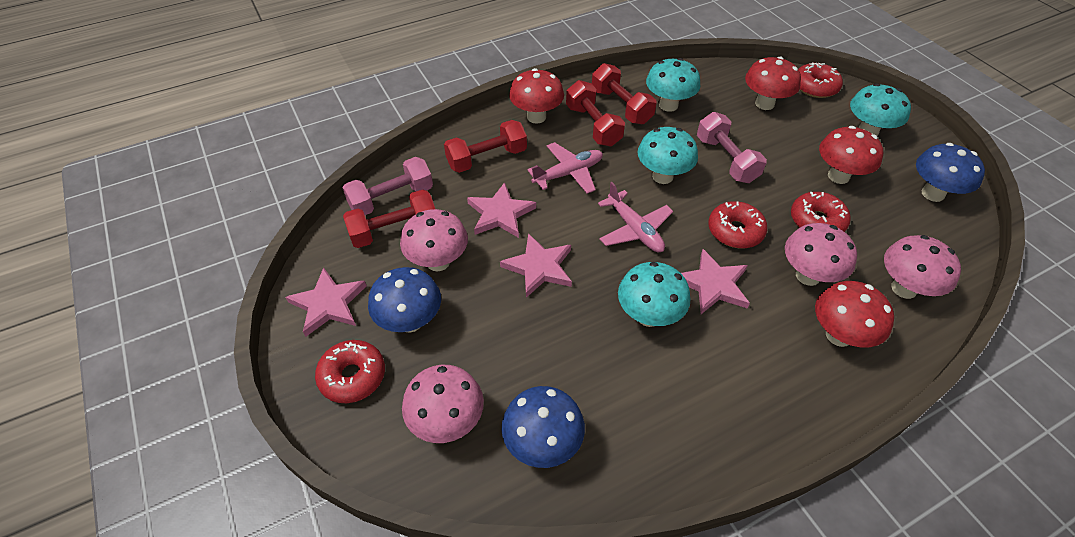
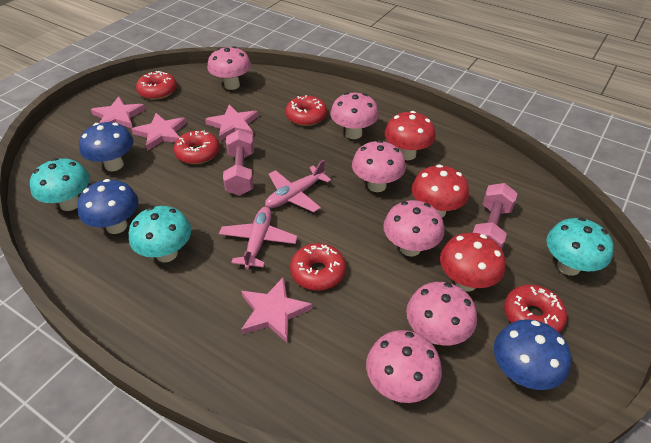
pink mushroom: [400,209,468,271] [402,365,484,443] [785,223,857,286] [884,235,961,299] = 4 -> [207,46,251,90] [330,92,379,139] [352,140,406,192] [366,330,442,403] [383,200,445,257] [406,282,477,345] = 6
red donut: [315,340,385,403] [708,201,767,249] [791,192,851,232] [798,62,843,98] = 4 -> [136,71,177,100] [174,130,220,164] [285,95,327,126] [290,243,346,291] [504,284,567,333] = 5
red dumbbell: [343,190,435,248] [444,120,527,173] [566,80,625,146] [592,63,656,124] = 4 -> none = 0
red mushroom: [509,68,564,124] [745,57,801,110] [815,281,894,347] [819,126,883,184] = 4 -> [385,111,436,160] [412,165,469,217] [440,233,505,291] = 3
turquoise mushroom: [618,262,691,327] [638,127,698,184] [646,58,701,112] [850,83,911,136] = 4 -> [30,158,90,211] [129,206,191,262] [546,218,613,276] = 3

